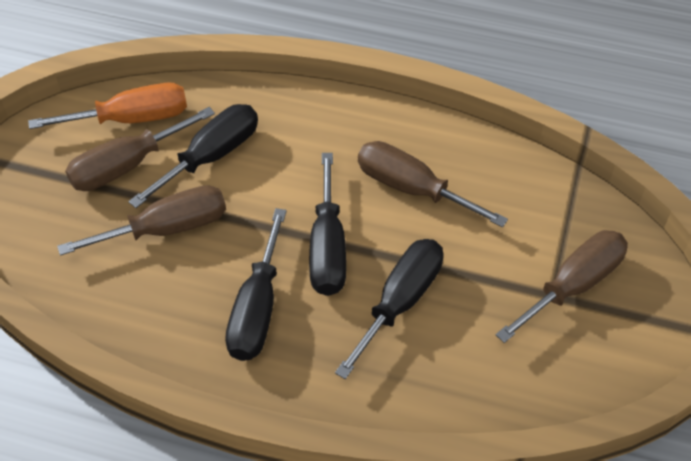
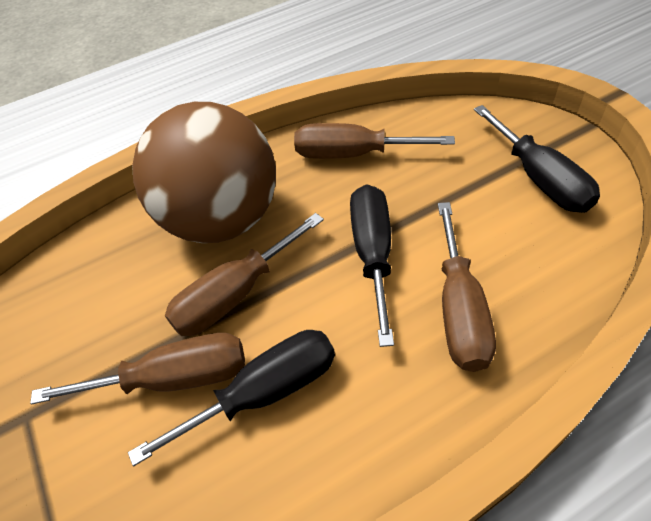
black screwdriver: [128,104,258,208] [225,208,287,361] [309,153,346,296] [335,239,444,379] = 4 -> [128,330,335,466] [350,184,394,347] [474,105,600,213] = 3
brown ball: none = 0 -> [132,102,276,243] = 1
orange screwdriver: [28,83,187,129] = 1 -> none = 0

